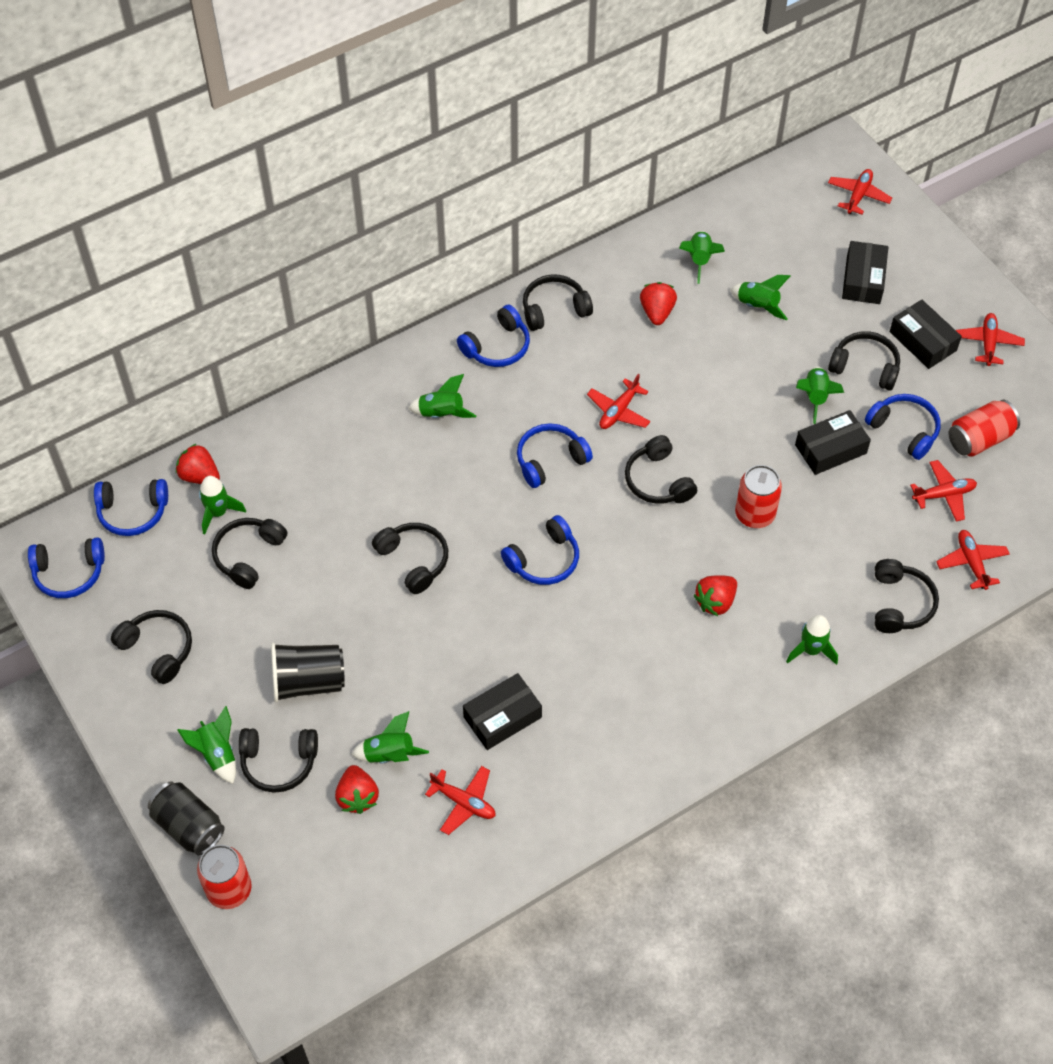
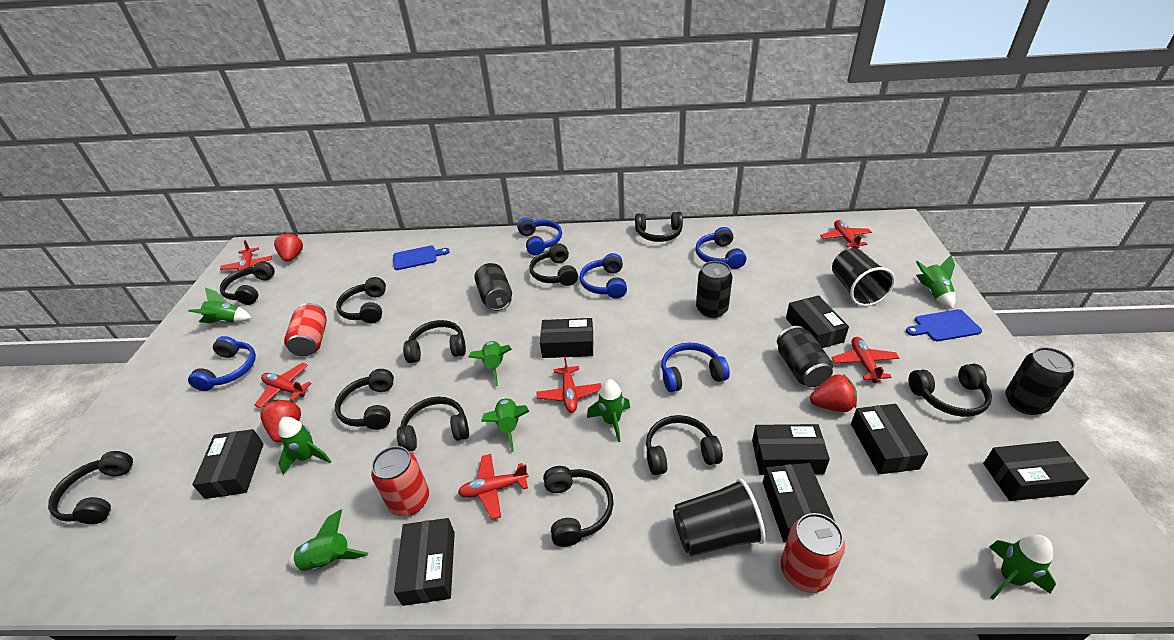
black box: [463,673,542,750] [795,410,871,475] [842,241,888,304] [890,299,962,369] = 4 -> [192,429,264,499] [394,518,455,606] [540,318,594,358] [752,424,830,475] [763,463,835,543] [786,295,849,348] [851,404,928,474] [983,441,1089,501] = 8
black can: [148,781,225,856] = 1 -> [474,263,512,311] [696,261,732,318] [777,326,833,387] [1005,347,1075,415] = 4
black cup: [271,643,345,702] = 1 -> [673,478,765,556] [832,248,895,306] = 2
black headphones: [111,610,192,684] [212,518,287,589] [239,728,318,793] [372,523,448,594] [523,274,593,331] [625,435,697,504] [828,331,900,391] [875,559,939,633] = 8 -> [48,451,133,524] [220,261,275,305] [335,369,394,430] [336,277,386,324] [397,397,469,451] [403,320,466,363] [530,244,578,286] [543,466,614,547] [635,212,683,242] [646,415,723,475] [908,364,992,417] = 11
blue cutting board: none = 0 -> [393,246,450,270] [906,309,982,341] = 2
blue headphones: [28,537,105,598] [94,479,168,536] [457,305,530,367] [501,515,579,585] [517,423,593,488] [865,394,941,460] = 6 -> [188,336,256,391] [517,217,562,256] [580,253,627,299] [661,343,730,392] [695,227,746,269] = 5
red strawberry: [176,444,220,484] [335,765,379,814] [640,282,677,325] [694,575,737,616] = 4 -> [260,399,301,442] [274,233,303,262] [810,374,857,412] = 3

